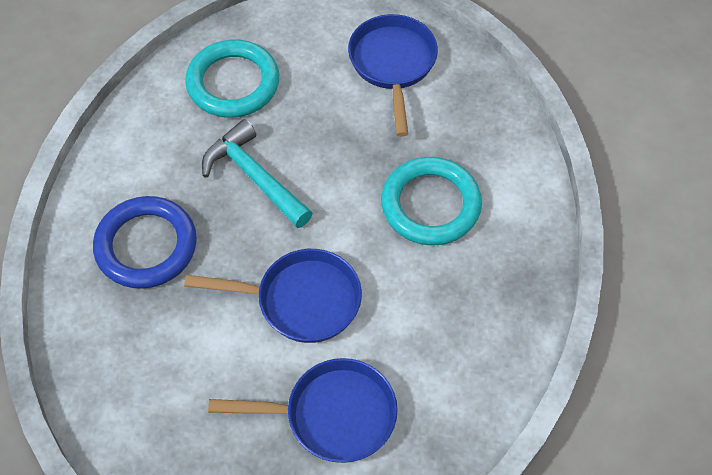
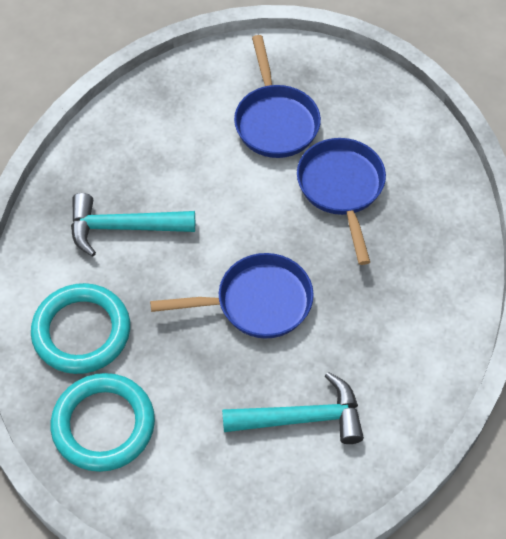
blue ring: [93,196,197,289] = 1 -> none = 0
turquoise hammer: [202,119,313,228] = 1 -> [71,193,195,257] [222,372,364,444] = 2

